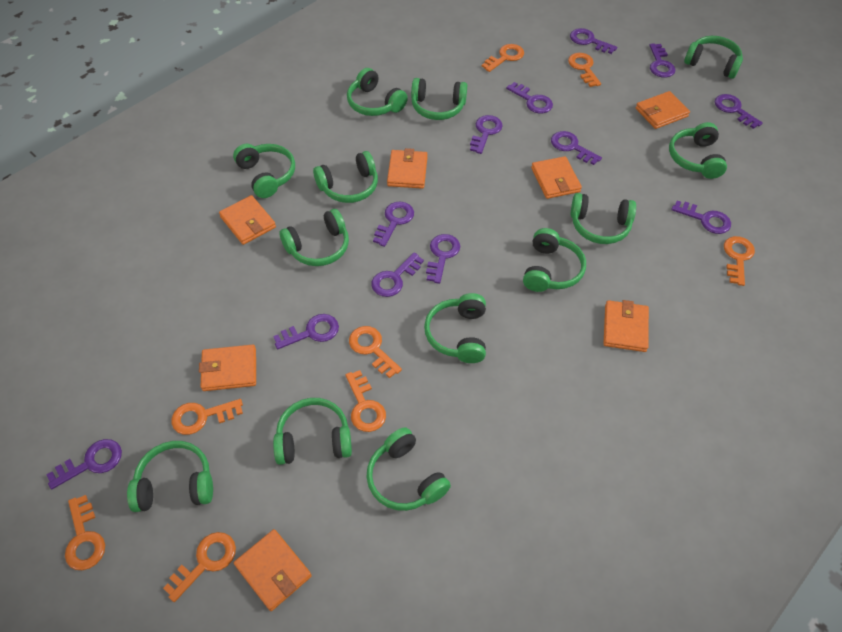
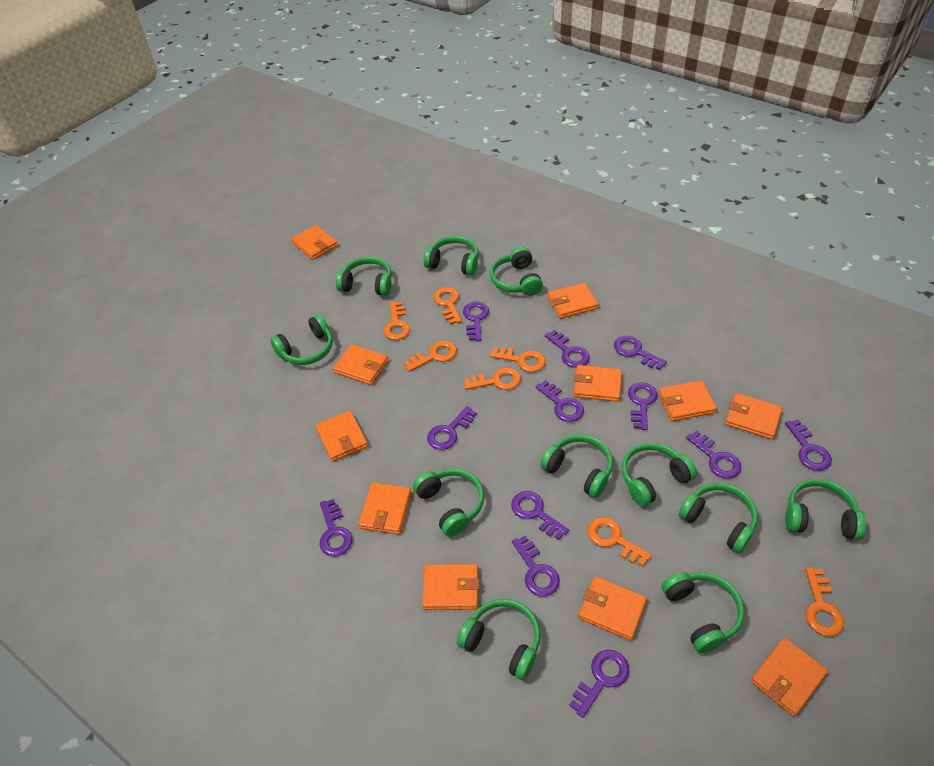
green headphones: [127,441,213,512] [233,144,295,198] [273,398,352,465] [279,209,349,266] [313,151,378,203] [347,68,408,116] [366,427,451,511] [411,78,467,120] [424,293,486,363] [523,228,586,292] [571,193,636,244] [669,122,727,179] [684,36,743,79] = 13 -> [270,314,333,365] [336,257,392,296] [413,468,484,537] [424,236,479,276] [457,599,541,680] [490,247,543,296] [540,435,613,498] [622,443,697,507] [662,572,744,653] [679,483,758,553] [785,479,866,540] = 11
orange key: [65,495,105,570] [163,532,236,602] [171,399,243,435] [345,370,386,432] [349,326,402,378] [482,44,524,72] [568,53,601,87] [724,236,755,286] = 8 -> [383,301,410,340] [404,341,457,372] [433,287,462,324] [464,367,521,390] [490,347,546,372] [588,517,652,566] [805,567,844,637] = 7
orange wallet: [199,345,256,391] [219,195,276,245] [234,529,312,611] [387,148,428,189] [531,156,582,199] [603,300,649,352] [636,91,690,129] = 7 -> [291,225,338,260] [315,411,368,462] [333,344,388,385] [358,483,411,534] [422,564,479,610] [548,283,599,319] [574,365,622,402] [578,576,647,641] [659,380,717,421] [725,393,782,439] [751,637,828,716] = 11

